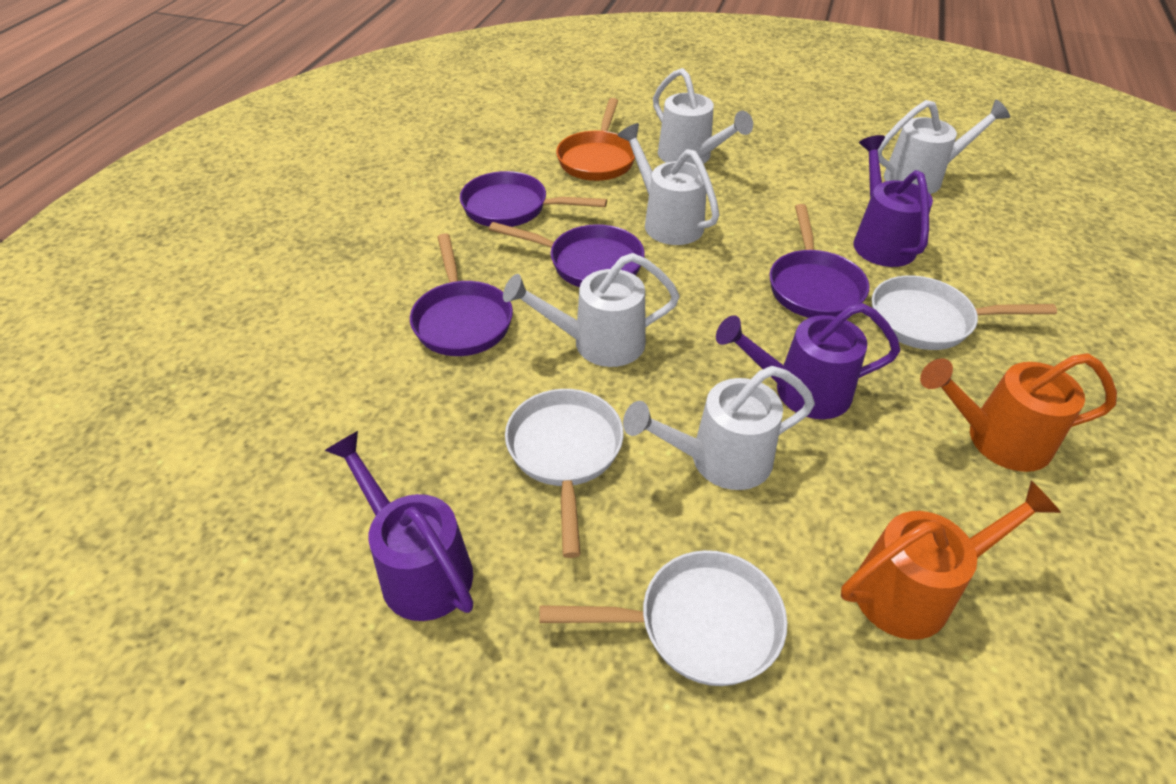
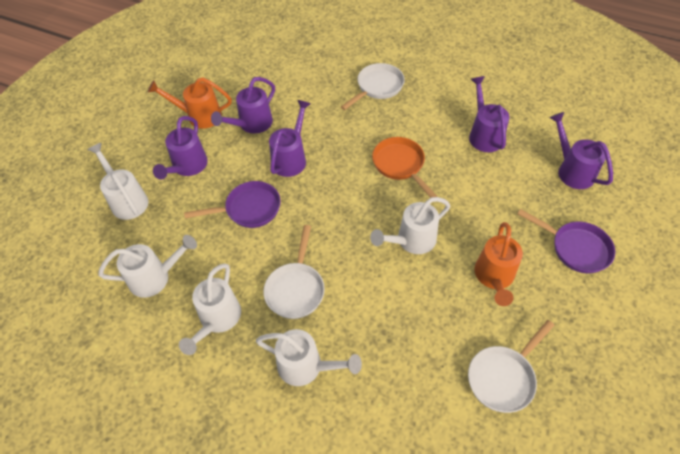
purple pan: [410,233,513,356] [460,171,607,227] [489,222,645,287] [770,204,869,318] = 4 -> [184,181,281,228] [518,209,615,274] = 2
purple watering can: [324,431,473,621] [716,303,901,419] [853,135,933,267] = 3 -> [153,116,208,180] [211,77,275,134] [269,100,311,177] [469,76,509,152] [549,112,613,189] = 5

